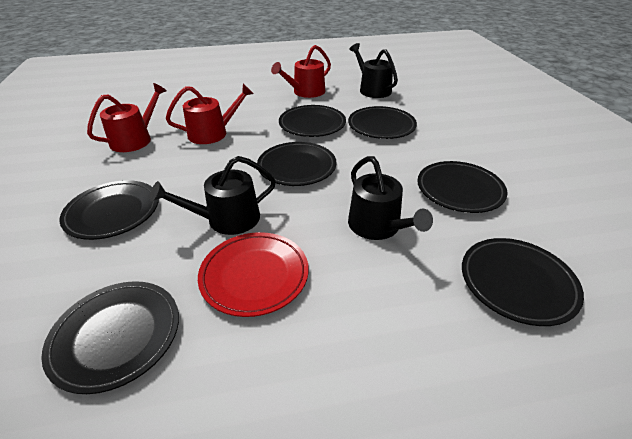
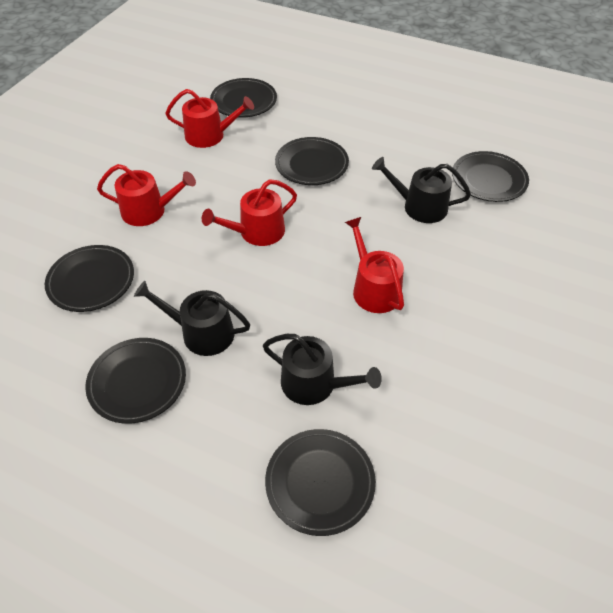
black plate: [41,281,179,394] [59,180,159,240] [257,142,337,186] [279,105,346,137] [348,106,417,139] [417,161,508,213] [462,238,584,326] = 7 -> [45,245,134,312] [85,338,186,424] [210,78,277,118] [265,429,376,536] [275,137,349,185] [452,151,529,202] = 6
red plate: [198,232,309,317] = 1 -> none = 0
red watering can: [87,83,167,152] [166,84,254,144] [271,45,331,98] = 3 -> [97,164,196,226] [165,89,254,148] [202,179,297,246] [345,217,404,313] = 4

